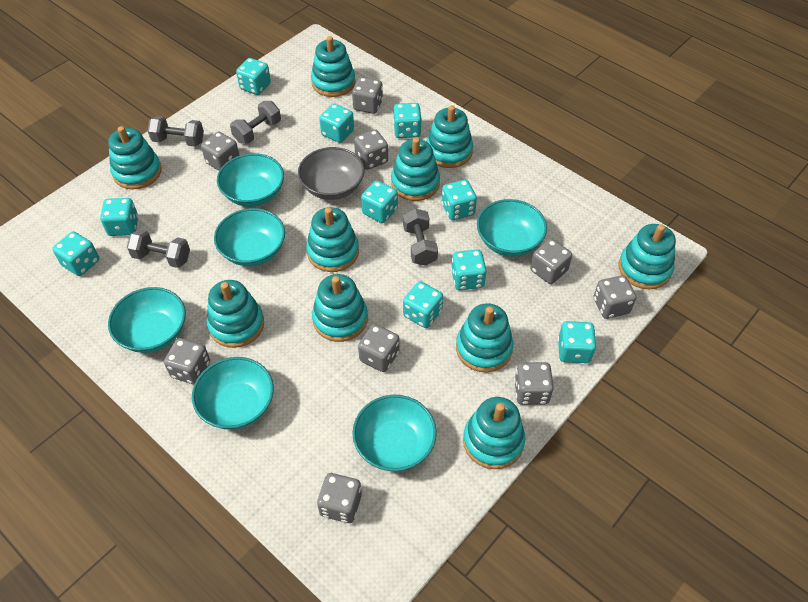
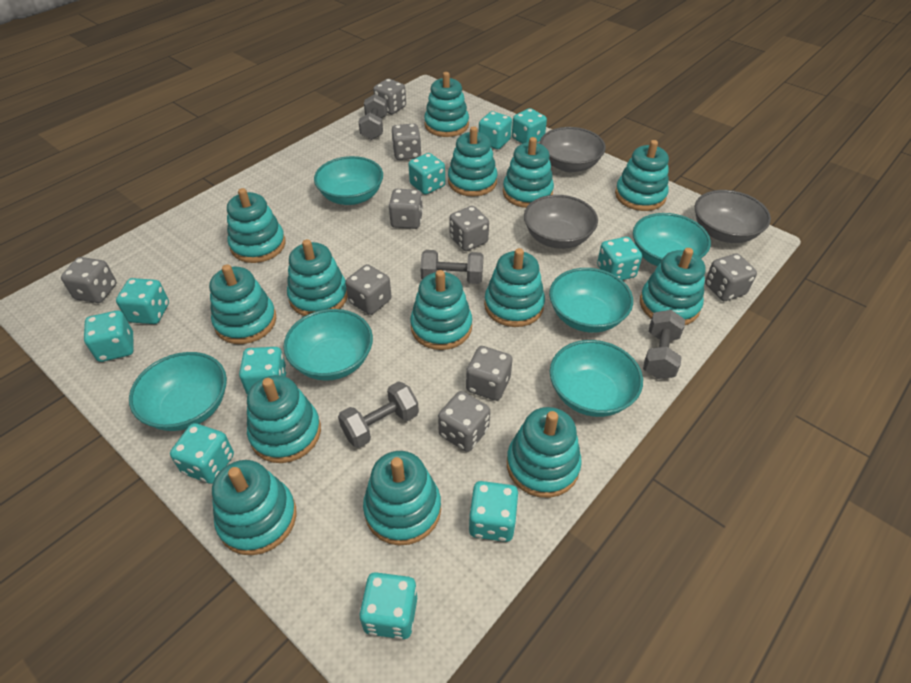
grey bowl: [298,147,365,200] = 1 -> [524,195,598,249] [540,127,606,172] [695,190,771,243] = 3
turquoise stacking toy: [108,126,162,190] [206,280,264,348] [306,207,359,272] [311,36,355,97] [312,274,368,342] [391,138,440,201] [426,105,473,168] [456,303,513,372] [463,397,525,469] [619,224,676,289] = 10 -> [209,264,276,344] [212,460,297,555] [227,188,285,263] [247,375,321,463] [287,239,348,316] [363,451,441,546] [410,270,472,350] [424,72,469,137] [448,126,497,196] [484,248,545,327] [503,137,554,208] [507,407,582,498] [615,140,669,211] [640,248,705,325] = 14

